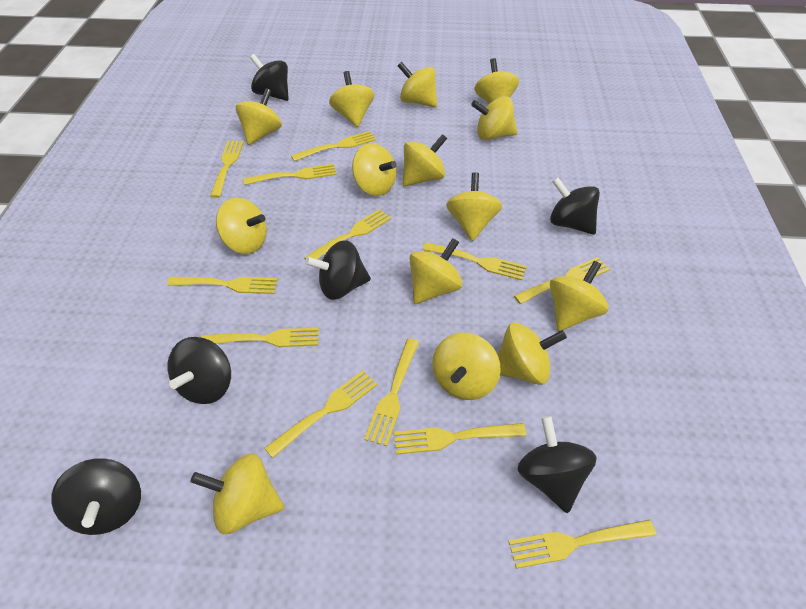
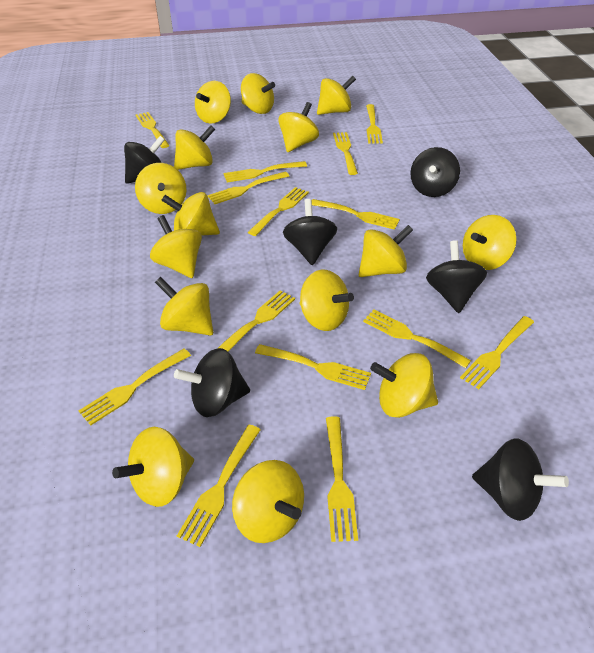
yellow fork: [167,277,278,294] [201,328,319,347] [210,141,244,198] [243,164,337,185] [264,371,377,458] [291,131,376,161] [304,209,391,259] [364,338,419,446] [394,423,527,455] [422,242,527,280] [508,520,656,569] [514,257,610,304] = 12 -> [79,349,191,425] [136,112,170,148] [177,425,261,547] [208,172,289,204] [217,290,295,352] [224,161,307,182] [248,187,309,236] [255,344,371,390] [312,199,400,230] [326,416,358,542] [333,132,358,175] [363,310,471,368] [366,104,383,144] [460,316,534,389] = 14
yellow spinning top: [190,453,284,534] [216,198,267,254] [236,88,282,145] [329,71,374,127] [352,143,397,196] [398,62,437,107] [403,134,447,187] [409,238,463,304] [432,333,501,400] [446,172,502,241] [471,96,517,140] [474,58,519,104] [498,323,567,385] [550,261,609,331] = 14 -> [112,427,194,507] [135,163,187,214] [150,215,202,278] [155,277,213,335] [161,192,220,236] [174,126,215,170] [195,81,231,124] [232,460,304,543] [241,73,275,114] [278,102,319,152] [300,270,354,331] [317,75,356,115] [359,225,413,277] [370,353,438,418] [463,215,517,270] = 15

